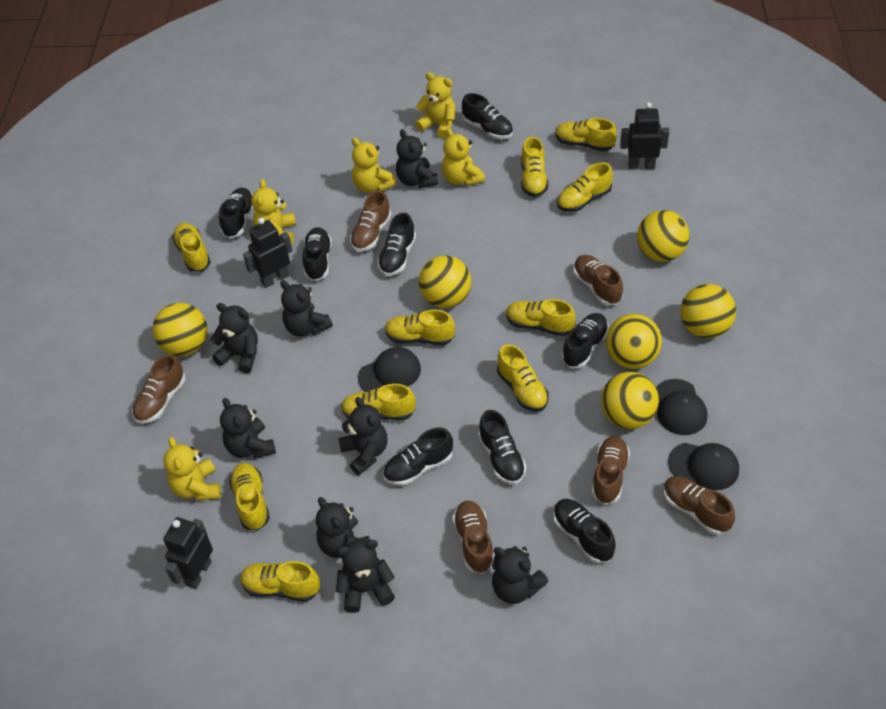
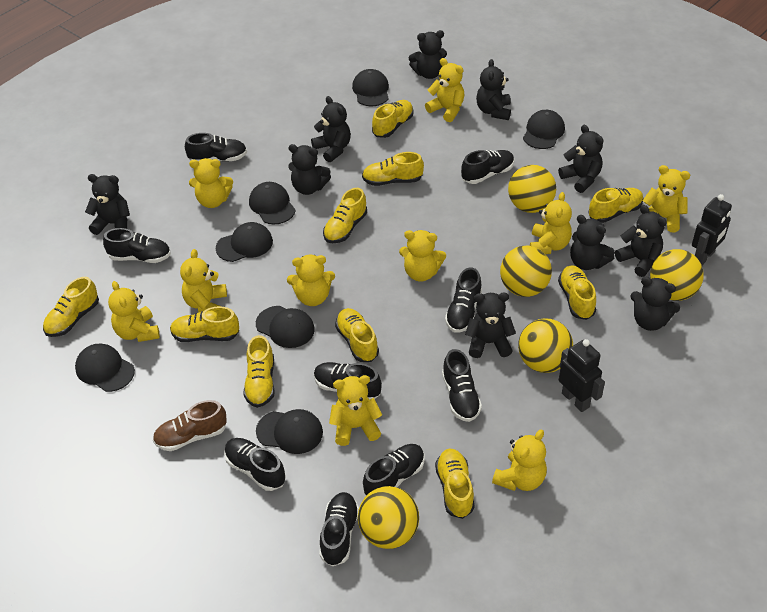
black cap: [358,347,421,392] [656,379,707,435] [668,443,739,490] = 3 -> [75,344,135,392] [216,222,273,262] [249,182,296,224] [256,306,315,348] [256,409,323,454] [352,69,389,106] [523,110,565,149] = 7
black robot: [163,517,213,589] [243,218,292,288] [620,102,669,169] = 3 -> [559,339,605,412] [692,194,732,265] = 2
black shoe: [219,188,253,238] [302,227,332,281] [377,213,416,276] [383,428,453,486] [462,93,513,139] [478,410,526,484] [553,499,616,563] [562,313,609,368] = 8 -> [103,228,171,263] [185,133,247,161] [224,438,286,491] [314,362,382,400] [319,492,359,566] [363,444,424,496] [442,349,482,422] [445,268,482,333] [461,150,514,184] = 9
black teddy bear: [210,303,258,373] [220,398,276,459] [280,280,333,337] [316,497,370,558] [336,539,395,613] [338,397,387,475] [396,129,438,188] [492,546,549,604] = 8 -> [85,174,130,235] [288,144,331,195] [311,96,351,162] [408,30,447,79] [465,292,516,358] [476,59,511,120] [558,125,603,193] [570,215,615,270] [615,205,667,277] [630,277,680,331] = 10
brown shoe: [132,354,185,424] [350,191,391,252] [452,501,494,574] [573,255,623,305] [592,436,630,505] [664,476,735,535] = 6 -> [153,400,227,451] = 1
yellow ball: [153,303,207,356] [419,256,471,308] [601,372,659,429] [606,314,662,369] [637,210,689,262] [680,284,736,338] = 6 -> [358,486,419,549] [500,245,552,297] [508,165,556,213] [518,318,573,373] [650,249,704,301] = 5
yellow teddy bear: [163,437,221,501] [251,179,296,245] [352,138,397,193] [415,72,455,139] [442,128,485,186] = 5 -> [108,281,160,342] [180,249,227,312] [189,158,233,208] [287,255,335,306] [329,375,382,446] [399,230,446,282] [425,58,464,122] [492,430,547,491] [530,192,572,254] [642,165,690,233] = 10

